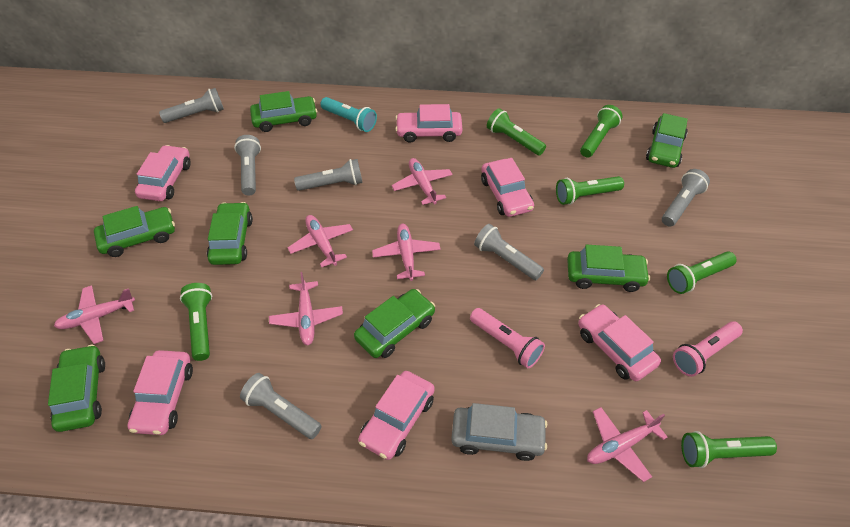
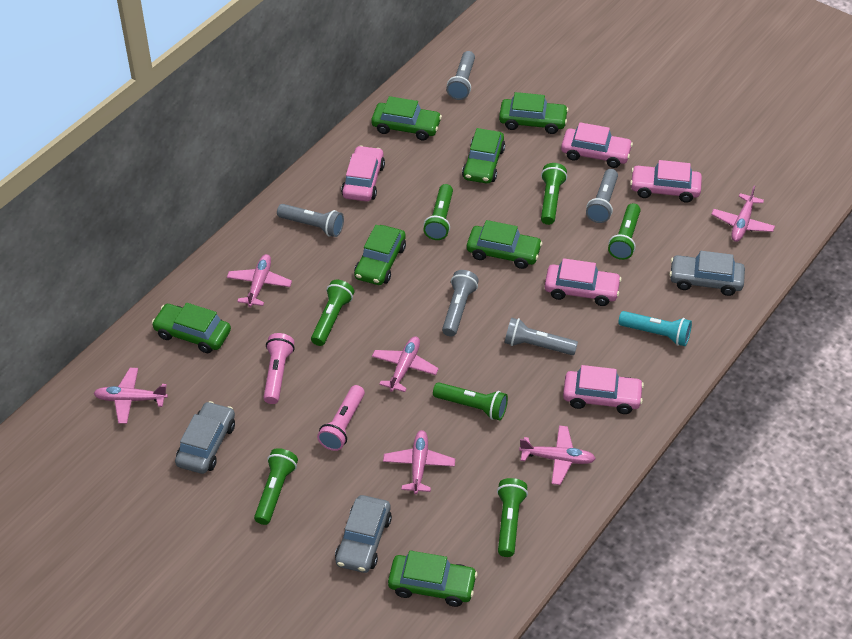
green flashlight: [180,283,212,361] [487,108,546,155] [556,176,624,205] [580,105,623,158] [667,251,737,294] [681,431,777,468] = 6 -> [254,448,298,525] [311,280,354,346] [423,184,453,240] [433,382,508,420] [497,478,528,557] [541,163,567,225] [608,203,640,260] = 7
grey car: [451,403,547,461] = 1 -> [175,401,235,474] [335,495,392,573] [669,251,745,296] = 3
grey flashlight: [159,88,224,123] [234,135,261,196] [240,373,322,439] [294,159,363,191] [474,224,544,280] [662,169,710,227] = 6 -> [277,204,344,237] [442,270,479,336] [446,51,475,100] [505,318,578,355] [586,169,618,223] = 5
pink car: [128,350,193,435] [135,145,191,201] [358,371,435,460] [395,104,462,143] [481,158,534,217] [578,304,661,381] = 6 -> [341,146,385,202] [545,258,622,306] [561,122,633,168] [563,365,644,414] [630,160,702,203] = 5

